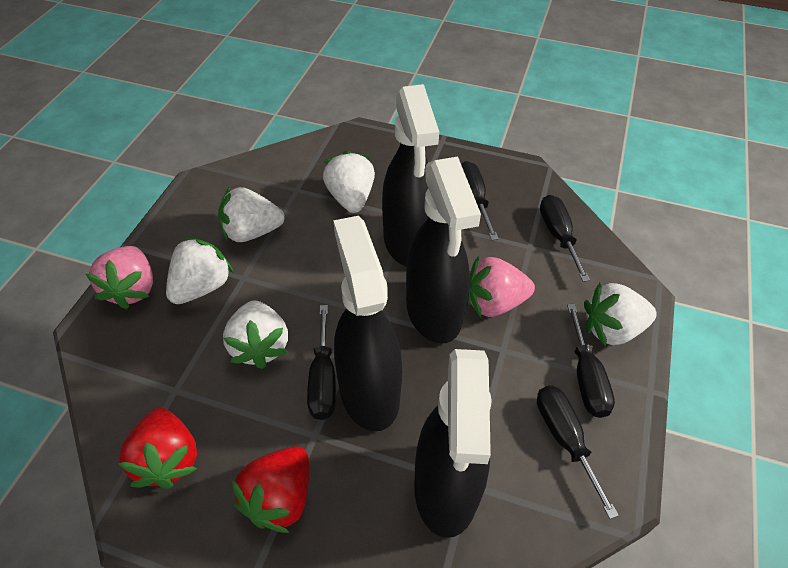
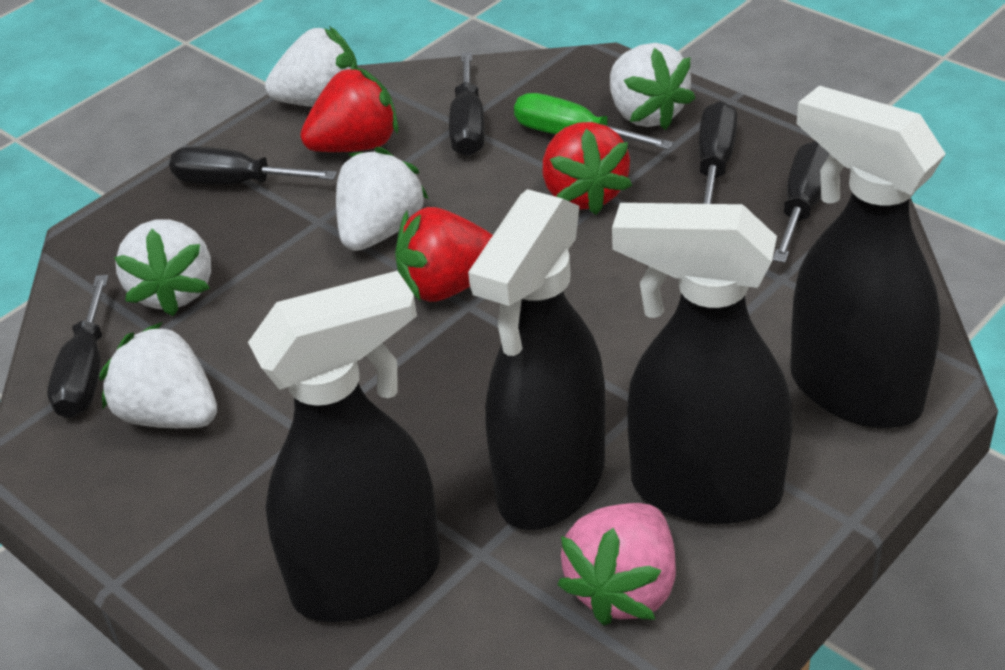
green screwdriver: none = 0 -> [514,93,674,150] = 1
pink strawberry: [86,246,153,309] [467,257,535,317] = 2 -> [557,503,676,626] = 1
red strawberry: [118,408,197,489] [232,446,309,533] = 2 -> [300,66,399,152] [395,207,493,302] [542,122,632,215] = 3

